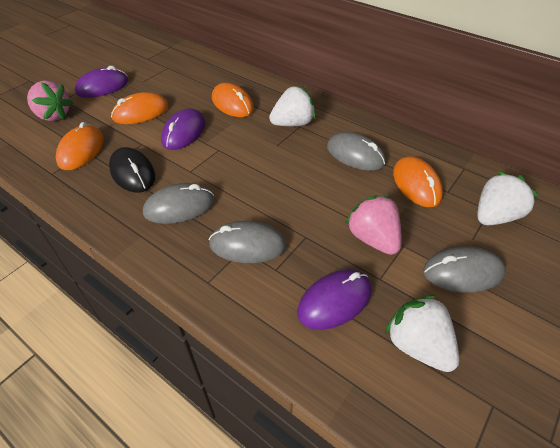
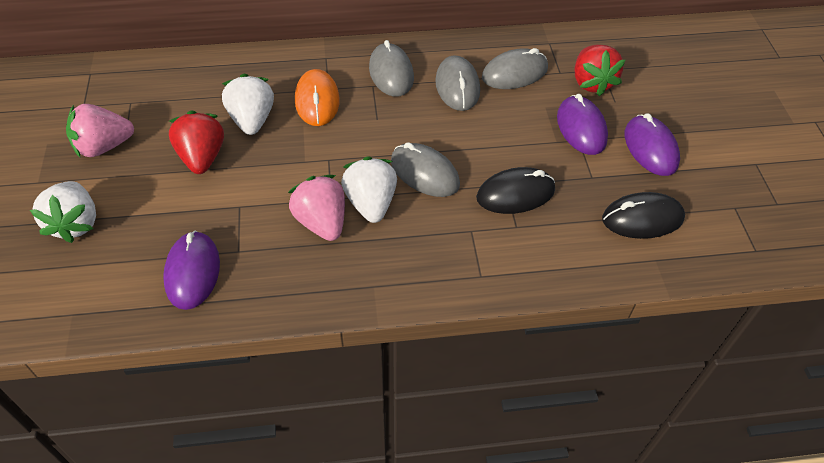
black mouse: [109,147,155,193] = 1 -> [476,167,555,214] [602,192,685,239] = 2
orange mouse: [55,122,104,170] [111,92,169,124] [212,83,254,117] [393,156,443,207] = 4 -> [295,69,340,126] = 1
red strawberry: none = 0 -> [169,111,224,174] [575,45,625,96] = 2

